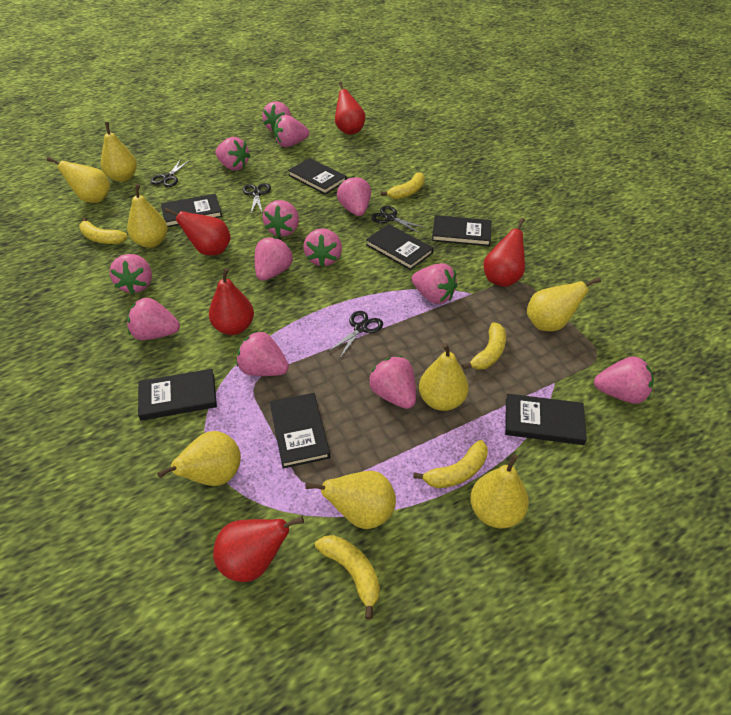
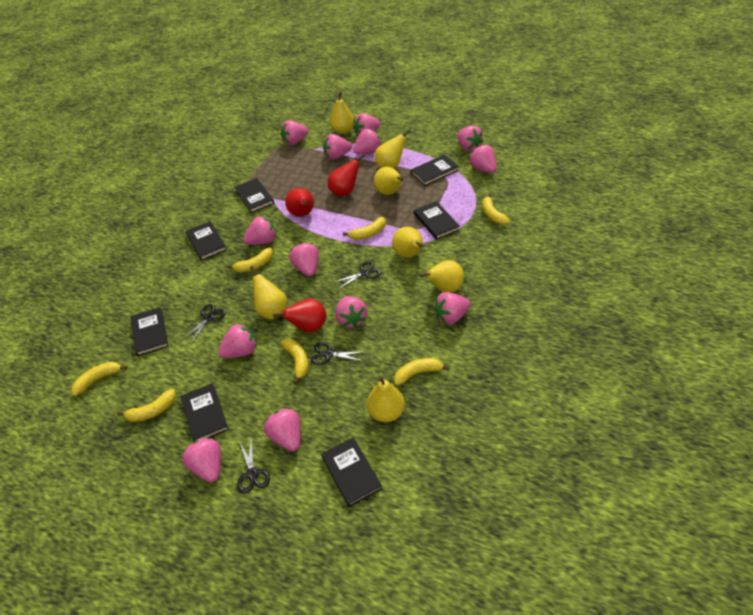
red pear: [164,208,231,255] [209,268,254,335] [213,517,304,582] [335,81,366,135] [484,218,525,287] = 5 -> [273,299,326,332] [285,188,314,217] [328,155,365,196] = 3
yellow banana: [79,217,128,244] [315,535,380,619] [381,172,425,199] [413,440,488,488] [462,322,506,370] = 5 -> [71,362,127,396] [117,389,176,422] [227,247,273,273] [281,339,308,384] [343,217,386,240] [394,358,450,386] [482,193,510,225] = 7
yellow pear: [47,157,110,203] [101,122,137,182] [127,184,168,248] [157,431,241,486] [305,471,396,529] [419,343,469,411] [470,454,529,528] [527,277,601,331] = 8 -> [250,266,287,320] [330,92,354,134] [367,377,405,422] [374,167,404,195] [375,129,411,168] [392,227,423,258] [420,260,464,292] = 7

